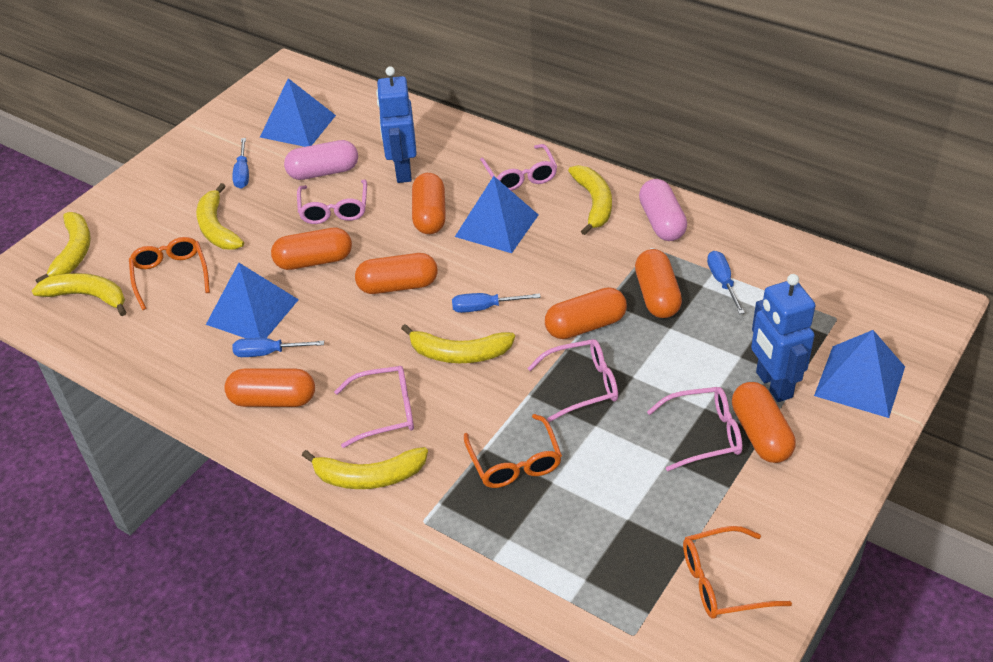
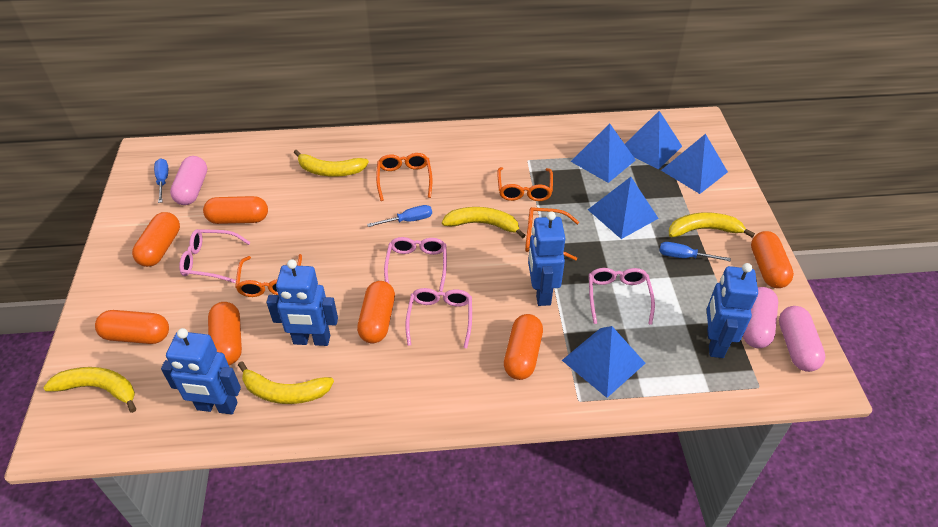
blue pyramid: [206,263,299,338] [260,78,336,147] [455,176,538,253] [814,330,905,418] = 4 -> [562,326,645,398] [570,124,636,183] [588,177,659,239] [625,111,682,169] [661,134,728,194] = 5
blue robot: [376,66,417,183] [751,274,815,402] = 2 -> [161,328,241,414] [267,259,338,346] [528,211,565,306] [707,263,758,358] = 4
blue screwdriver: [232,138,249,189] [233,338,324,357] [452,293,541,313] [707,251,745,314] = 4 -> [154,158,168,203] [367,205,432,227] [659,242,731,261] = 3
orange glasses: [129,237,210,310] [464,414,562,488] [683,526,792,619] = 3 -> [235,254,302,297] [376,153,432,201] [497,167,553,201] [525,207,579,261] = 4
pink capsule: [284,140,358,180] [639,179,687,241] = 2 -> [170,156,207,205] [743,287,778,348] [779,306,825,372] = 3
pink glasses: [297,180,367,224] [334,366,414,448] [480,144,557,191] [527,339,618,422] [647,387,743,471] = 5 -> [179,229,251,283] [384,237,447,292] [405,288,472,348] [589,268,655,325] = 4
yellow banana: [32,273,126,316] [36,212,91,284] [196,183,244,250] [302,447,428,489] [401,324,515,363] [568,165,612,235] = 6 -> [43,367,136,413] [238,361,334,404] [294,149,369,177] [442,207,526,239] [669,212,755,238] = 5

